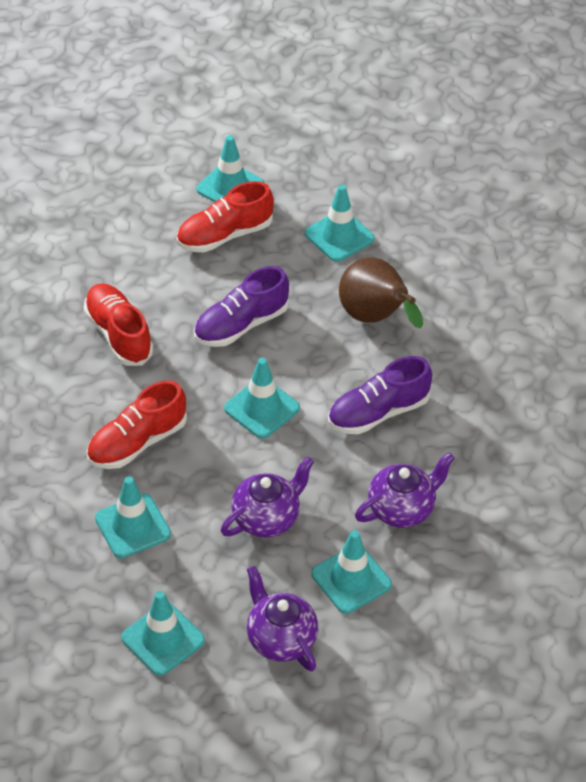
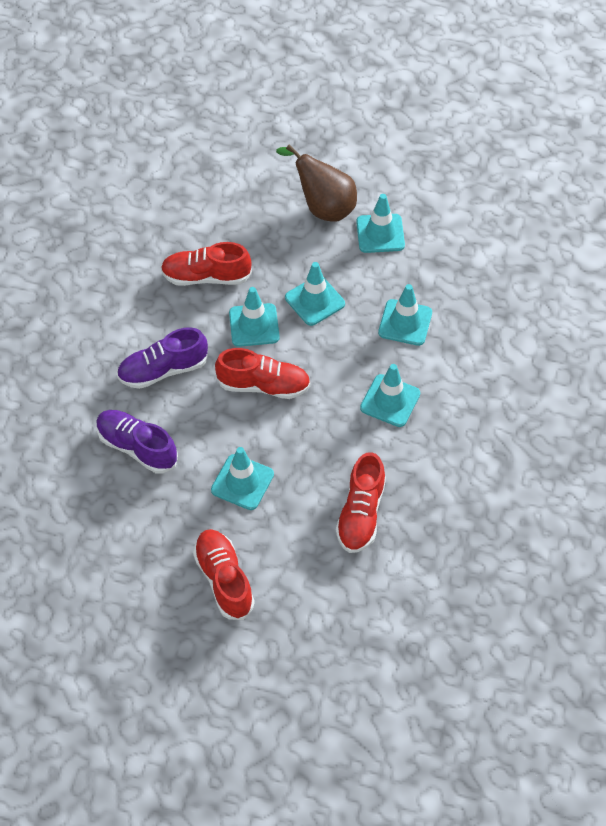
purple teapot: [221,457,314,538] [247,566,318,671] [355,453,455,528] = 3 -> none = 0
red shoe: [84,283,153,366] [87,380,187,469] [177,181,274,253] = 3 -> [161,242,252,286] [193,529,255,620] [215,348,310,399] [336,452,386,553] = 4

